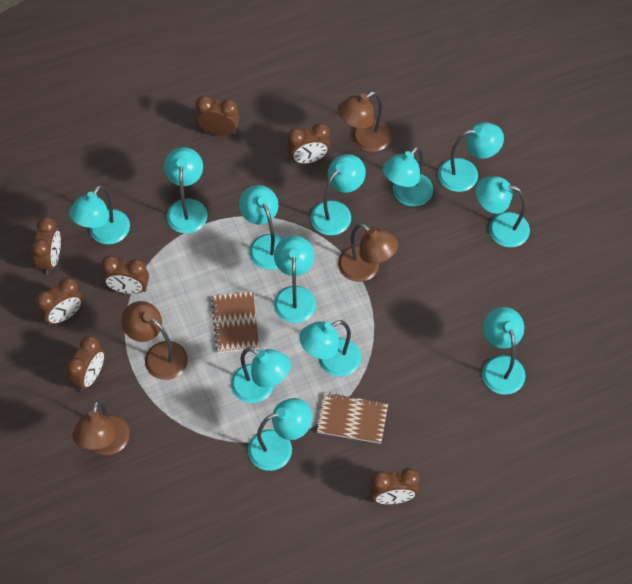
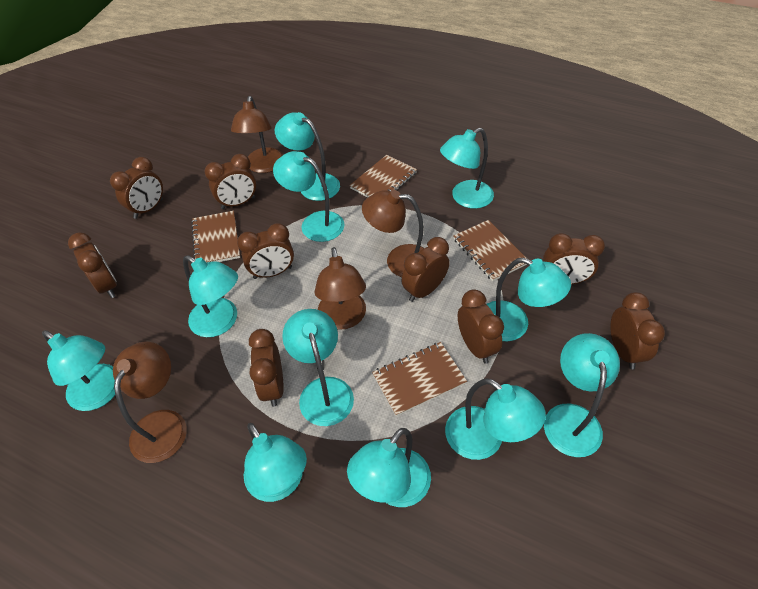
brown clock: [31,217,61,275] [35,277,83,325] [66,336,104,392] [101,256,149,294] [195,96,239,136] [286,123,330,164] [369,468,419,504] = 7 -> [68,232,117,298] [110,157,163,219] [204,154,256,209] [237,223,294,279] [249,329,284,407] [401,237,449,302] [458,289,504,364] [543,233,605,284] [610,292,665,369] = 9
brown notebook: [211,292,259,353] [317,392,388,444] = 2 -> [191,211,240,263] [350,155,417,197] [372,342,467,416] [454,220,527,281] = 4
turquoise lamp: [69,185,130,244] [164,147,208,234] [231,347,291,403] [239,185,284,270] [248,398,312,471] [274,236,316,323] [299,320,361,377] [311,154,366,235] [383,147,433,207] [438,122,504,192] [476,176,530,247] [482,307,526,395] = 12 -> [42,330,115,411] [183,255,238,337] [244,423,307,502] [273,151,344,242] [275,112,340,201] [282,309,354,426] [347,428,431,507] [440,128,494,209] [445,378,546,460] [486,258,571,341] [544,333,620,457] = 11

